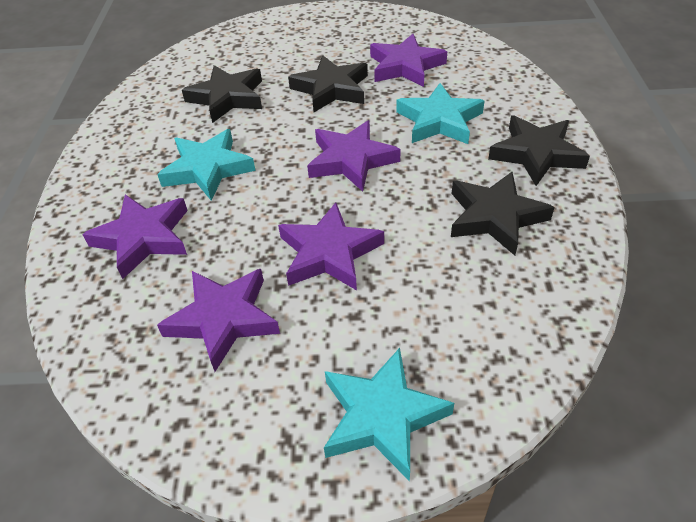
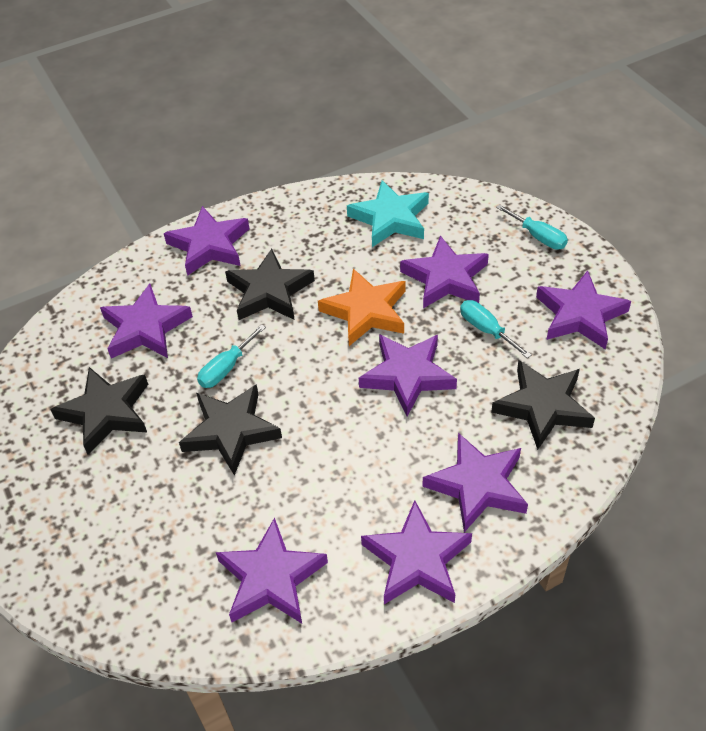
orange star: none = 0 -> [318,268,405,346] = 1
purple star: [82,194,188,279] [157,269,280,372] [278,202,384,290] [307,120,401,192] [370,34,447,87] = 5 -> [100,284,193,359] [164,206,250,276] [216,517,328,623] [359,334,457,417] [361,500,472,604] [400,235,489,308] [422,433,528,532] [536,271,631,350] = 8
turquoise screwdriver: none = 0 -> [197,324,266,388] [460,300,532,358] [496,204,568,250] = 3
turquoise star: [157,129,256,201] [324,348,454,481] [396,83,485,144] = 3 -> [347,180,429,247] = 1

